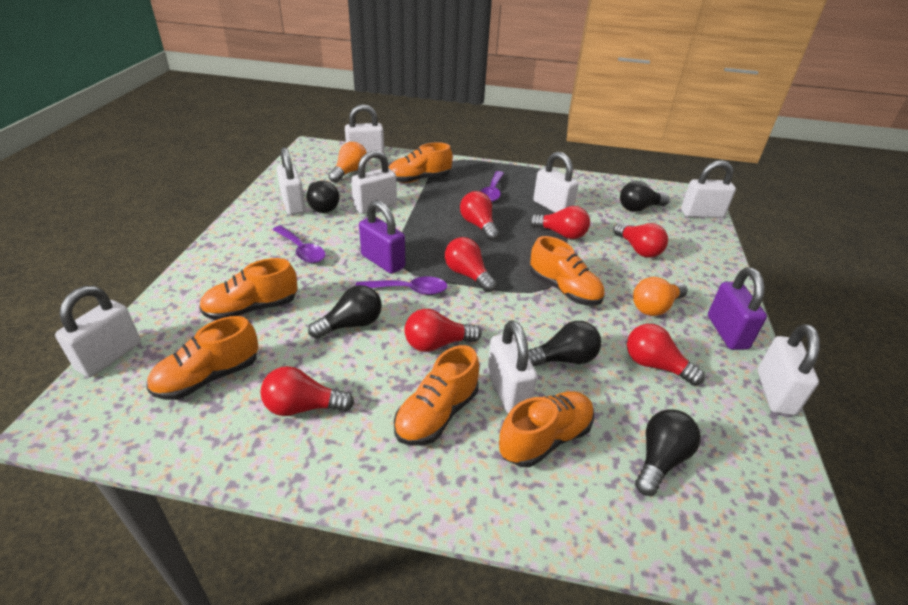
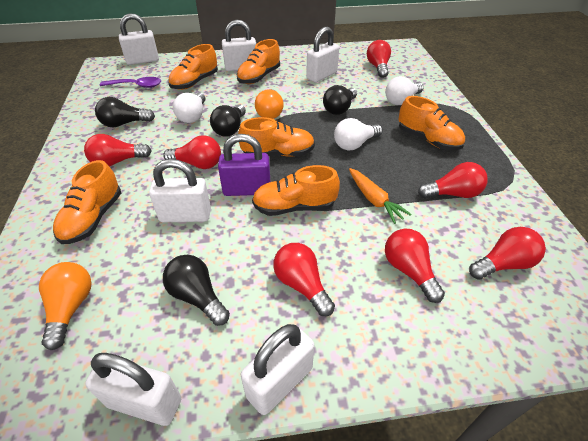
black light bulb: [307,181,339,213] [308,285,382,339] [528,321,601,366] [620,181,669,212] [635,409,701,496] = 5 -> [95,97,155,127] [163,255,230,326] [210,104,246,137] [323,85,357,115] = 4
orange carrot: none = 0 -> [349,168,412,224] = 1
purple padlock: [359,200,405,274] [708,268,767,350] = 2 -> [218,134,270,196] = 1
purple spoon: [273,226,325,263] [355,276,447,295] [480,171,504,202] = 3 -> [100,77,161,88] = 1
white light bulb: none = 0 -> [173,92,206,123] [334,118,383,150] [385,76,424,105] = 3
white padlock: [55,286,141,377] [277,147,306,215] [345,104,384,154] [351,151,397,214] [487,320,537,414] [533,152,579,213] [681,160,736,218] [758,324,820,415] = 8 -> [85,353,181,426] [119,13,159,65] [149,159,211,222] [222,20,256,71] [241,324,314,415] [306,27,339,82] = 6

